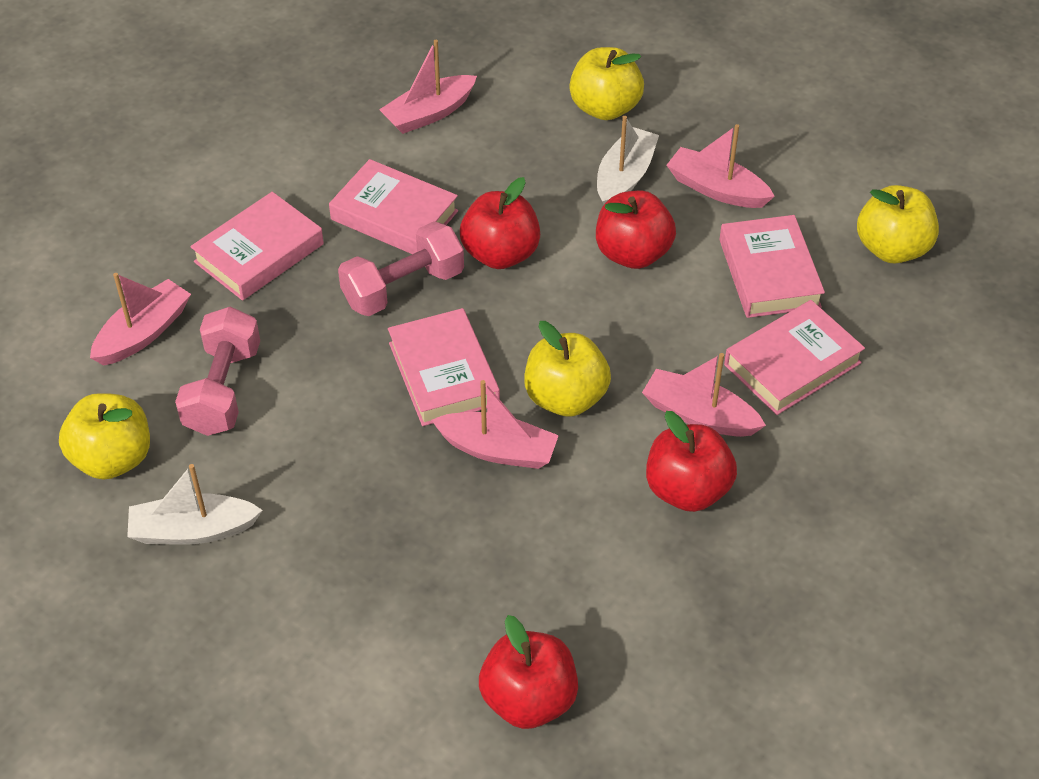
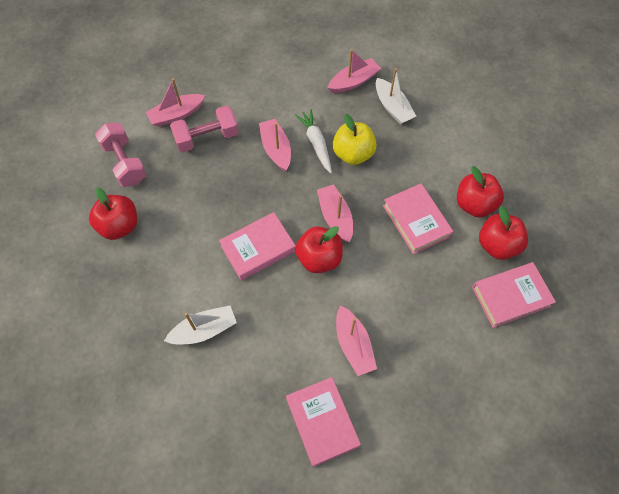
pink book: [190,192,324,301] [329,159,458,254] [388,308,500,426] [719,215,825,318] [724,300,865,415] = 5 -> [219,212,296,280] [286,377,361,467] [383,184,453,254] [472,262,556,328] = 4
white carrot: none = 0 -> [295,109,332,173] = 1
yellow apple: [59,393,150,480] [524,321,611,417] [569,47,644,120] [857,185,939,263] = 4 -> [333,114,377,165] = 1

